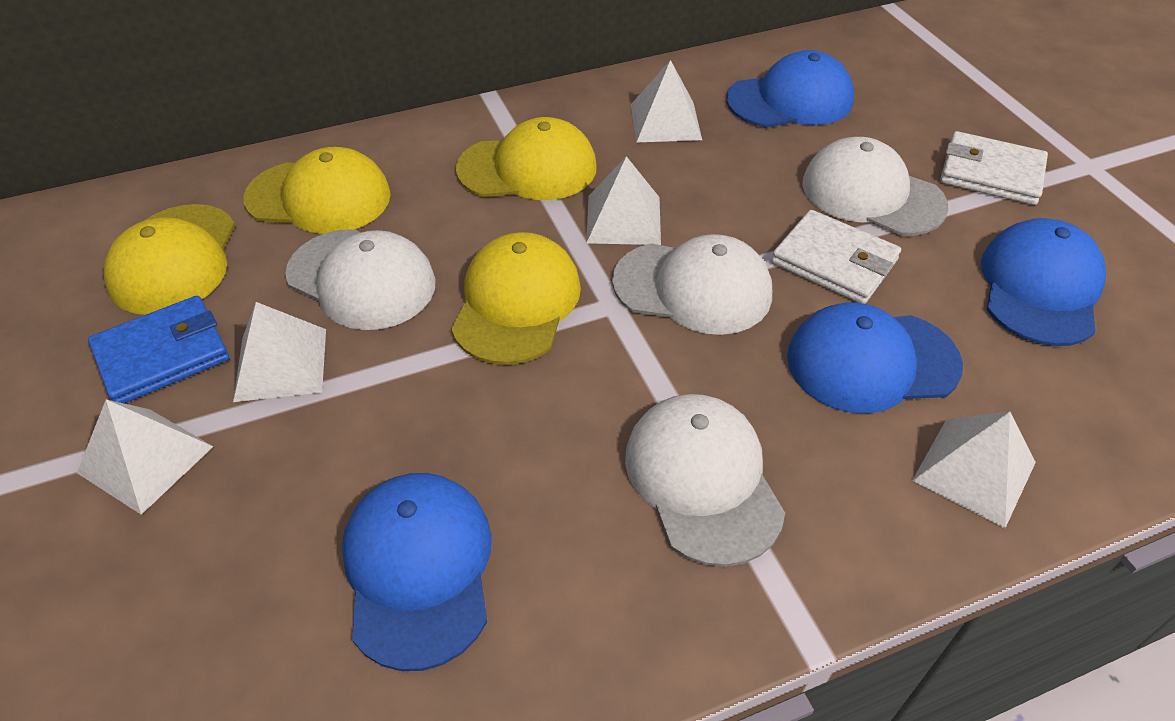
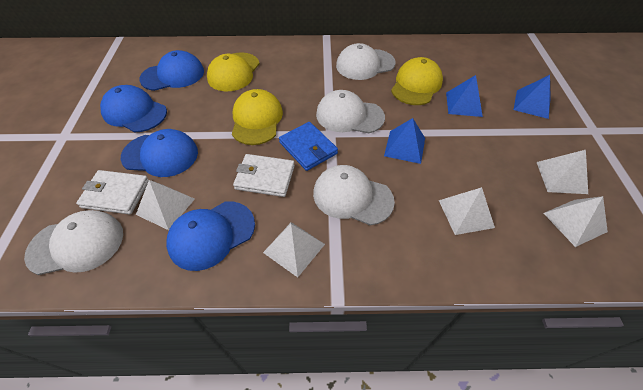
blue pyramid: none = 0 -> [384,118,425,164] [446,75,483,117] [514,75,551,119] = 3
yellow cap: [104,204,235,315] [243,147,391,234] [451,232,581,365] [456,117,597,200] = 4 -> [207,52,260,91] [232,89,283,145] [391,57,443,105] = 3

